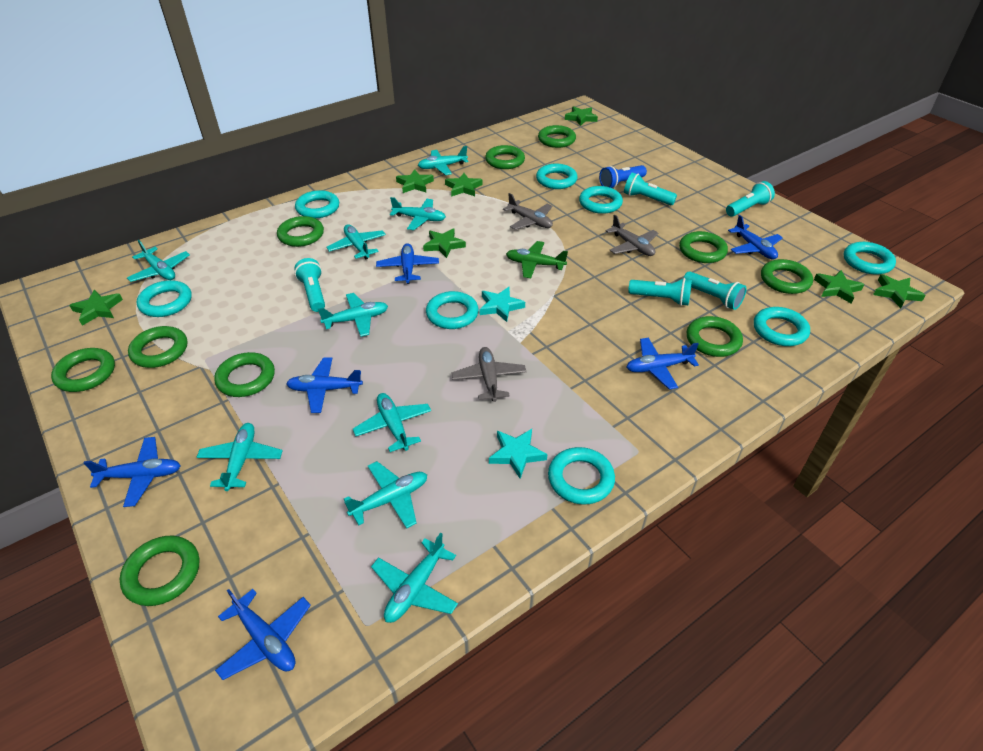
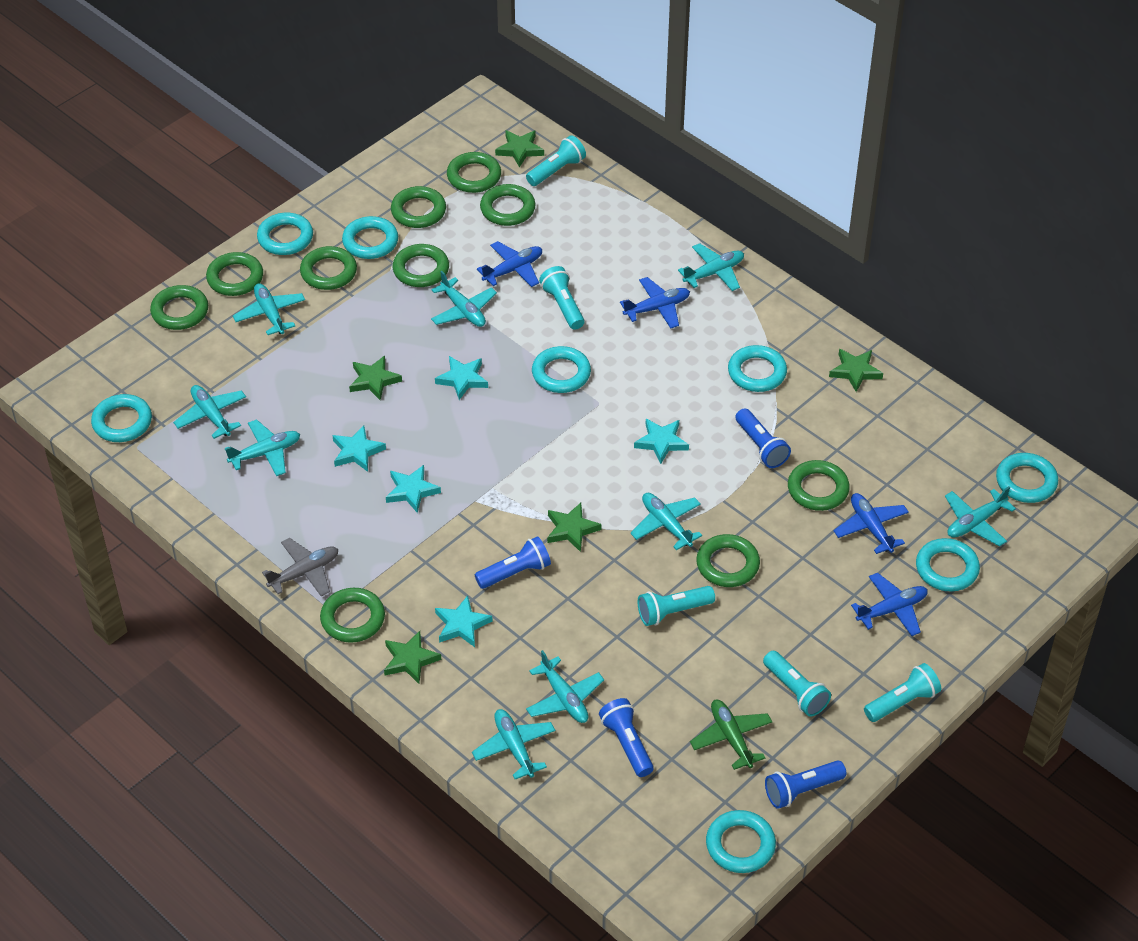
blue flashlight: [599,165,647,188] = 1 -> [475,536,551,589] [599,698,654,777] [736,408,791,468] [765,760,846,809] = 4
blue plane: [84,437,181,507] [215,589,311,680] [286,357,363,413] [376,243,439,284] [626,337,699,390] [728,215,783,259] = 6 -> [477,241,542,287] [620,277,690,328] [834,493,909,554] [851,573,928,636] = 4
green star: [69,290,123,326] [396,169,434,193] [423,228,466,258] [445,173,483,197] [565,106,598,126] [814,270,864,304] [873,274,926,308] = 7 -> [349,356,402,400] [384,631,441,684] [495,130,544,168] [547,503,601,552] [829,349,883,392] = 5
grey plane: [451,347,526,402] [503,193,553,230] [605,215,658,256] = 3 -> [262,538,338,596] = 1
turquoise star: [480,287,525,322] [489,429,548,479] = 2 -> [332,425,386,472] [386,465,441,513] [435,356,488,400] [435,595,493,647] [634,419,689,464] = 5

